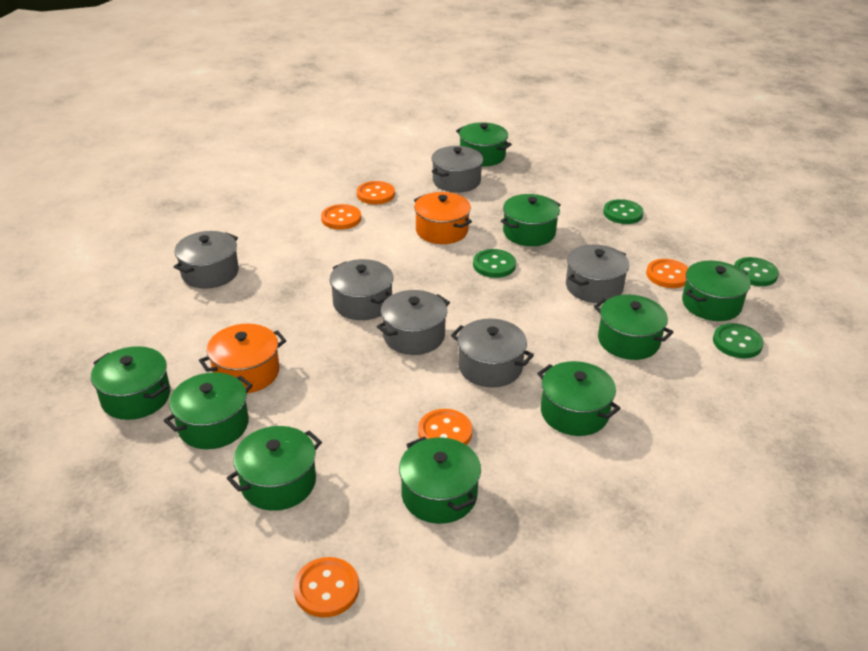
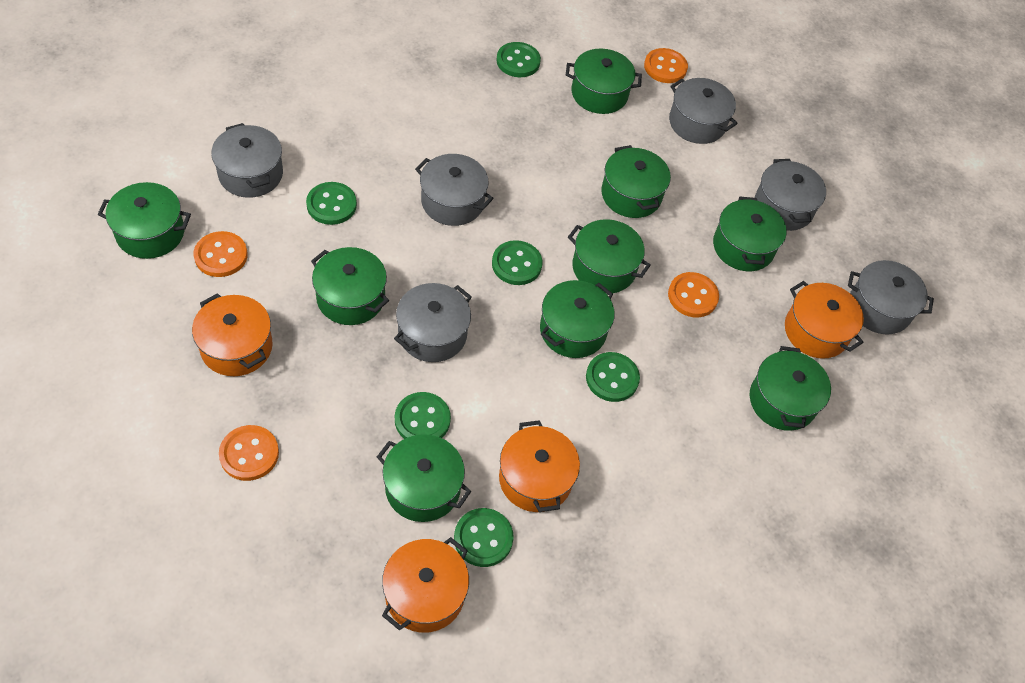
green button: [473,249,516,278] [603,199,644,224] [713,323,764,358] [734,257,779,286] = 4 -> [306,182,357,225] [395,392,451,439] [454,508,514,567] [492,240,542,285] [496,42,541,77] [586,352,640,402] = 6
orange button: [294,557,359,618] [321,204,361,230] [357,181,395,204] [418,409,472,445] [646,259,688,288] = 5 -> [193,231,248,277] [219,425,279,481] [644,48,688,83] [668,272,719,317] = 4
orange pot: [199,324,286,393] [414,192,472,244] = 2 -> [192,293,273,376] [382,537,469,633] [499,420,580,512] [785,281,864,359] = 4

